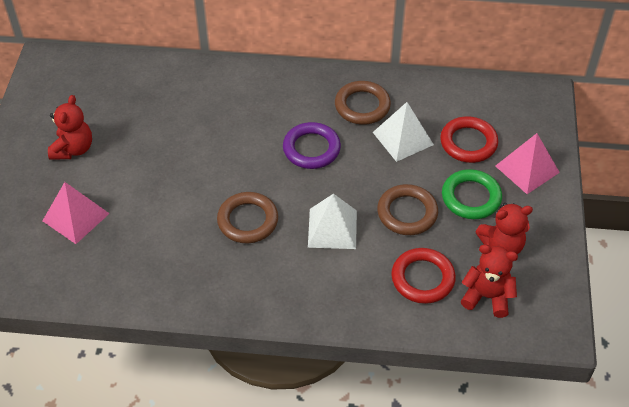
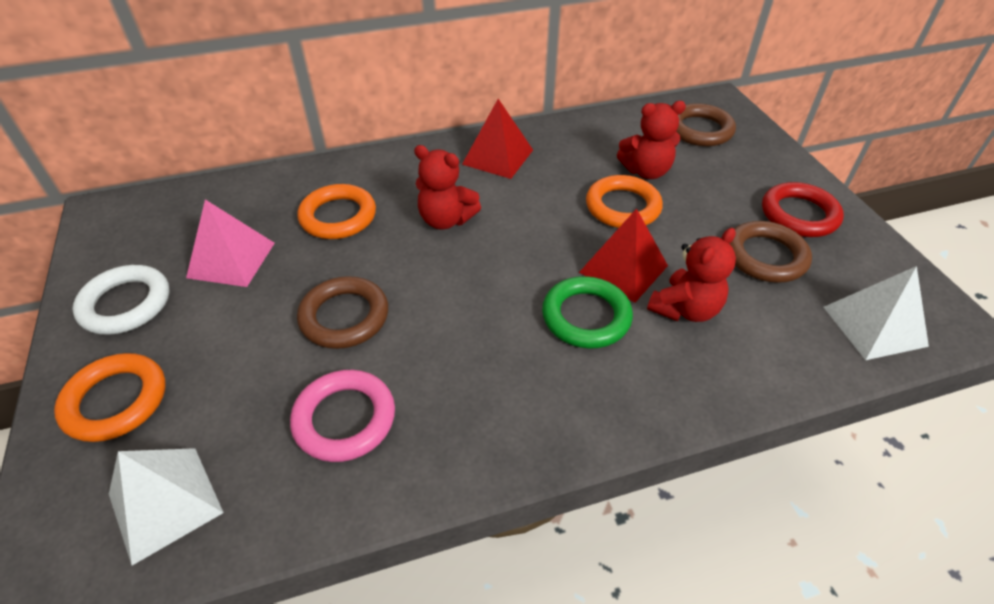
orange ring: none = 0 -> [54,353,166,442] [297,184,376,239] [586,175,663,228] = 3
pink pyramid: [43,182,110,244] [496,133,560,194] = 2 -> [186,200,275,287] = 1
pink ring: none = 0 -> [290,370,395,462] = 1
purple ring: [283,122,341,169] = 1 -> none = 0
red pyramid: none = 0 -> [462,99,533,179] [579,208,668,302] = 2
red ring: [391,248,456,304] [440,116,498,163] = 2 -> [762,182,844,237] = 1
white ring: none = 0 -> [72,265,170,335] = 1

